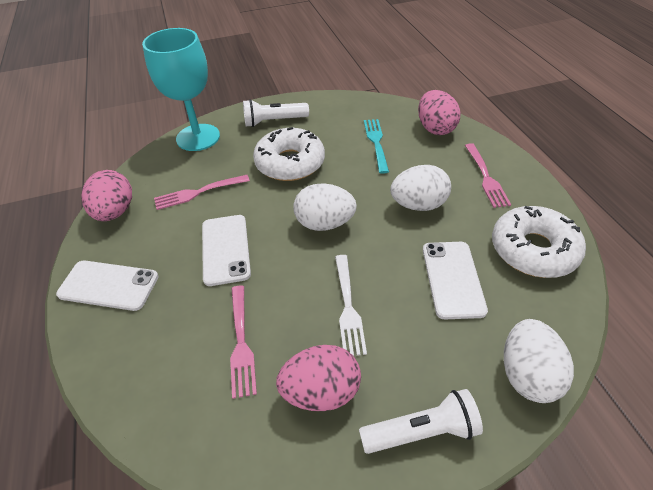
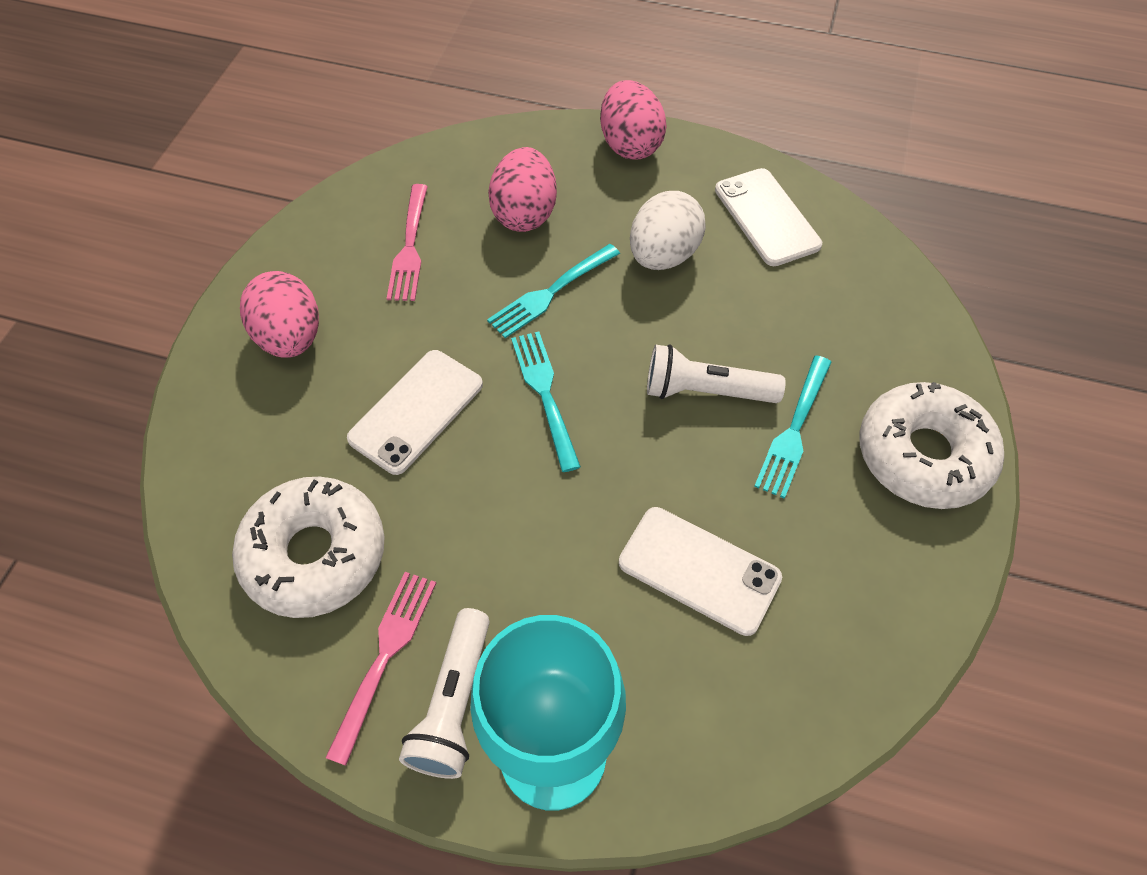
pink fork: [154,175,250,210] [230,286,257,399] [465,143,511,208] = 3 -> [325,572,436,766] [387,184,428,301] = 2
turquoise fork: [364,119,389,174] = 1 -> [487,244,620,338] [511,331,581,472] [754,355,832,499] = 3
white egg: [293,183,357,231] [390,165,451,211] [504,319,574,403] = 3 -> [630,191,706,270] = 1
white fork: [335,255,367,356] = 1 -> none = 0

